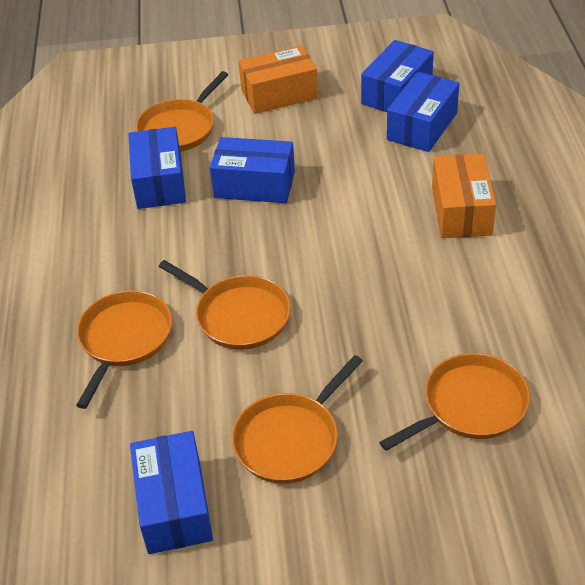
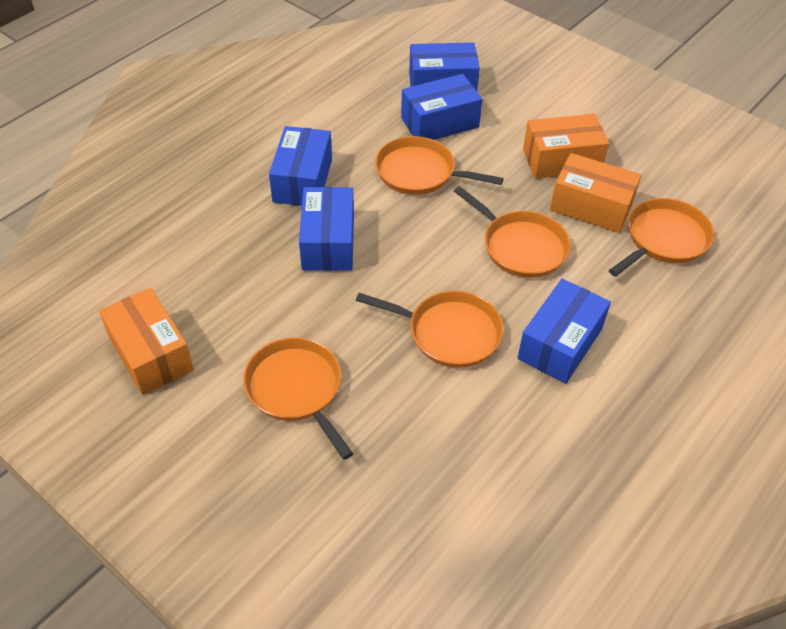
orange box: [238,45,318,114] [432,154,496,238] = 2 -> [99,288,194,395] [523,114,609,179] [550,153,641,233] = 3

